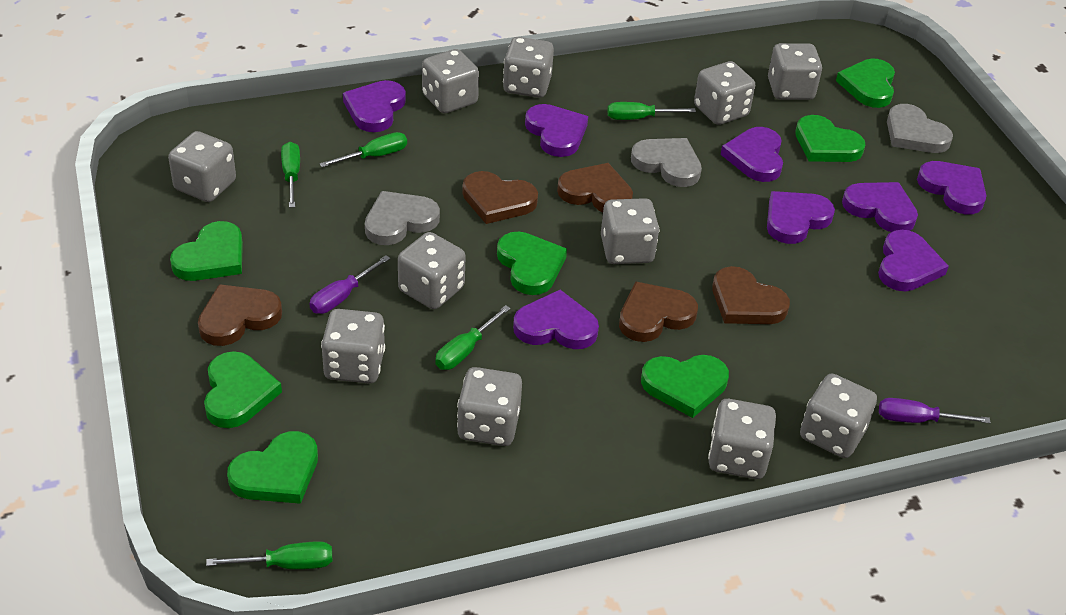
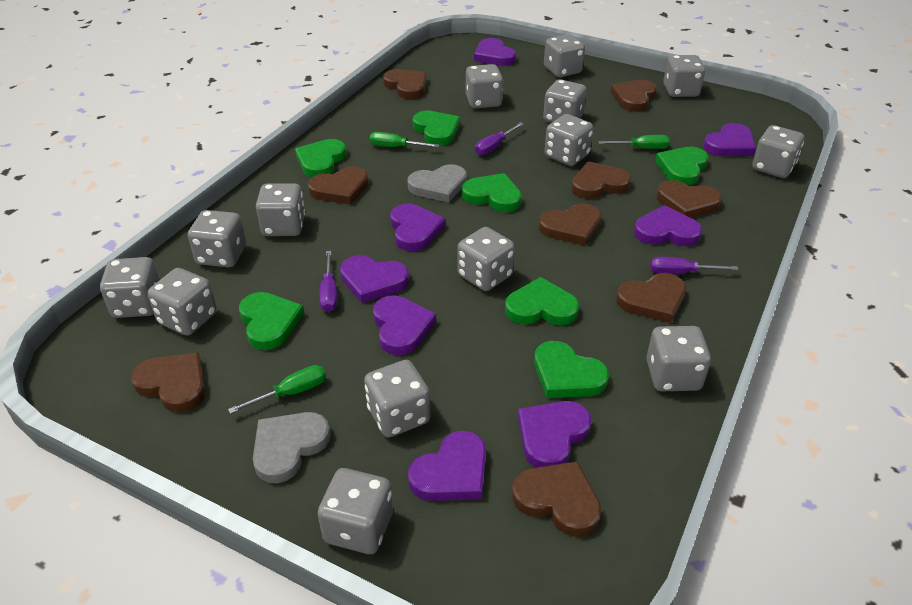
brown heart: [198,284,282,346] [462,171,538,224] [557,163,633,212] [619,282,698,342] [712,266,790,324] = 5 -> [131,352,205,412] [308,166,368,205] [383,69,427,99] [512,461,601,537] [538,203,601,246] [571,161,631,199] [611,80,657,111] [616,273,686,323] [657,180,722,218] = 9
green screwdriver: [206,541,332,569] [281,142,300,208] [320,132,407,167] [435,305,511,370] [607,102,696,120] = 5 -> [228,365,326,414] [370,132,439,147] [598,135,670,149] = 3
grey dice: [168,131,236,202] [321,309,385,383] [398,232,466,309] [422,49,479,113] [457,367,522,446] [503,37,554,98] [601,198,659,264] [694,61,755,125] [708,399,776,479] [768,43,822,100] [800,374,877,458] = 11 -> [100,257,159,318] [147,268,217,336] [188,210,246,267] [256,183,305,236] [318,468,393,554] [364,360,431,438] [457,227,515,291] [466,64,503,108] [543,79,587,123] [544,34,585,77] [544,114,593,166] [646,326,711,391] [663,55,705,97] [752,125,804,178] = 14
grey heart: [365,191,440,245] [631,138,702,187] [887,104,953,153] = 3 -> [253,412,330,483] [407,164,467,202] = 2
purple screwdriver: [310,255,390,314] [879,398,991,423] = 2 -> [319,251,337,312] [475,122,524,155] [650,257,738,274] = 3

